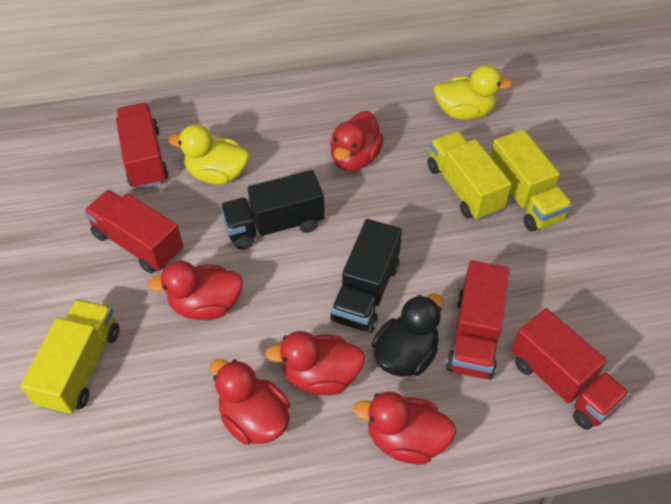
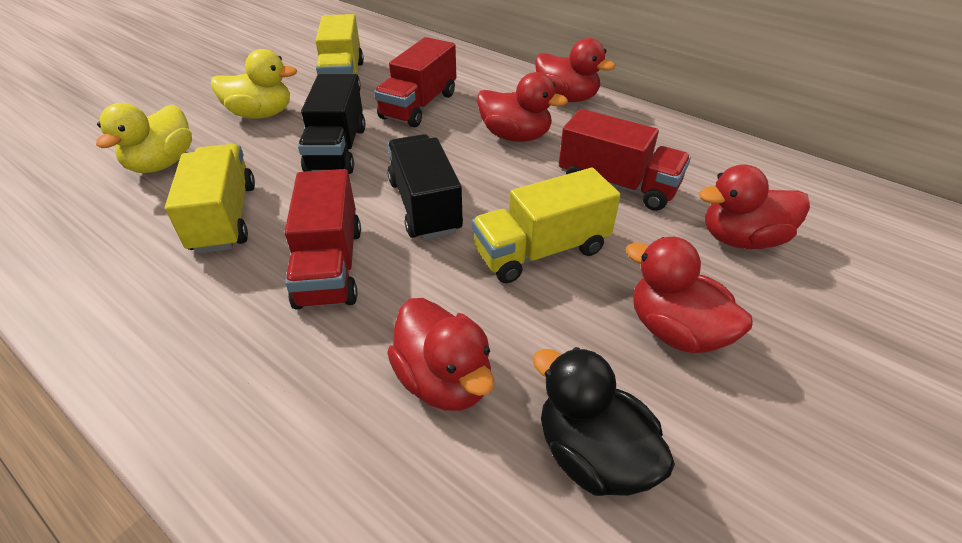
red truck: [84,190,184,273] [116,103,169,189] [446,260,510,380] [511,308,629,430] = 4 -> [285,169,361,310] [374,37,456,127] [559,109,691,211] = 3

